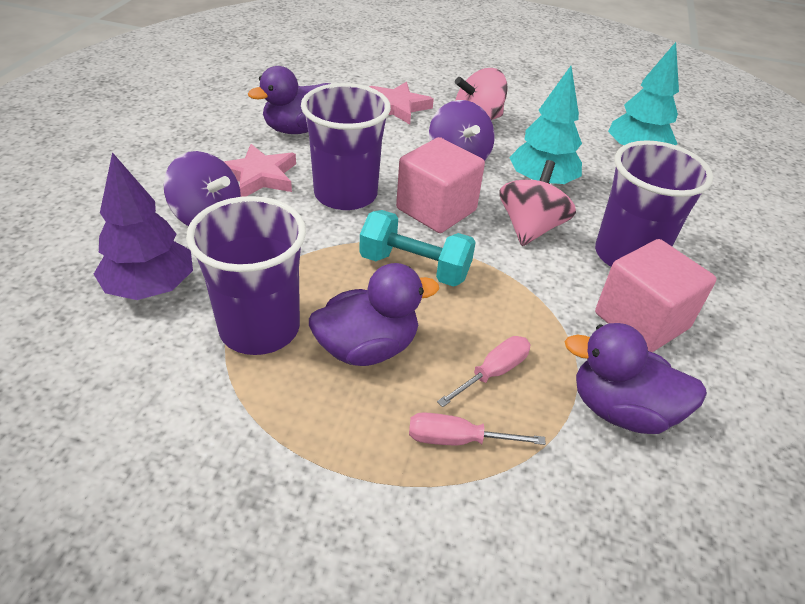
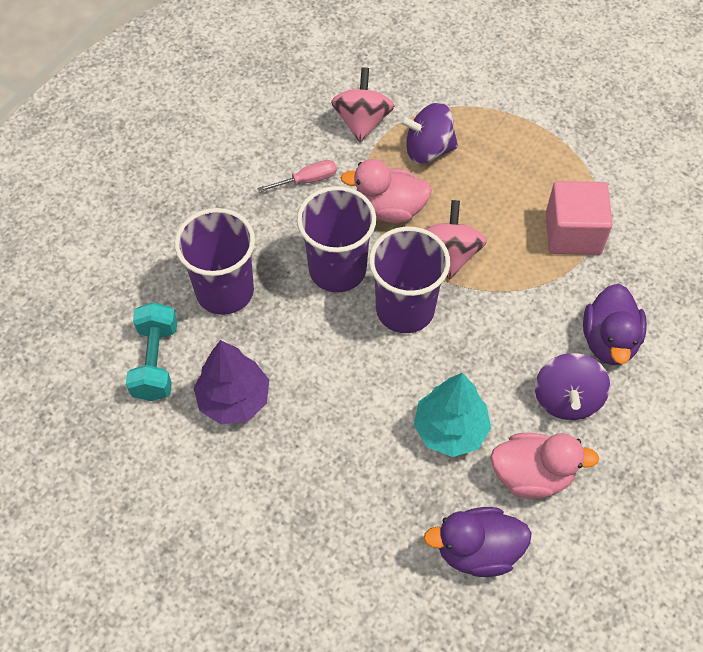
pink cube: [396,137,485,233] [595,239,716,352] = 2 -> [546,181,613,255] = 1
pink duck: none = 0 -> [340,159,432,223] [490,433,599,499] = 2
pink screwdriver: [409,412,546,445] [437,336,531,407] = 2 -> [257,160,337,192] = 1
pink star: [223,144,296,197] [369,82,434,124] = 2 -> none = 0
purple duck: [248,66,330,134] [309,263,439,366] [564,323,707,434] = 3 -> [424,507,532,577] [583,284,647,365] = 2
turquoise tree: [509,66,582,184] [608,42,679,145] = 2 -> [414,373,491,457] = 1

